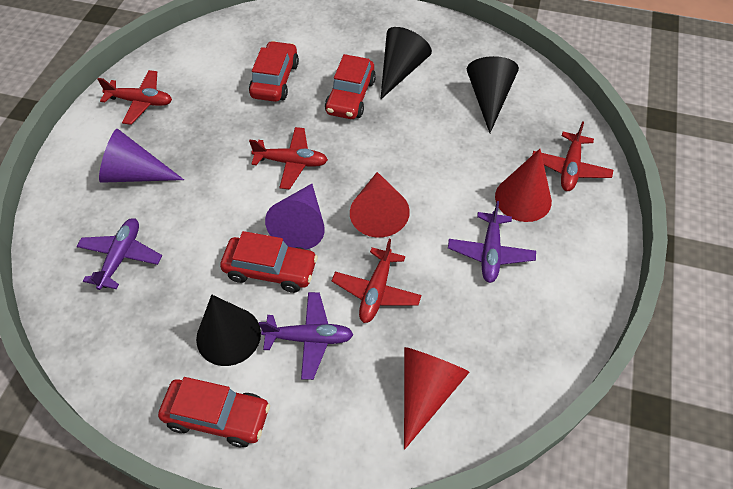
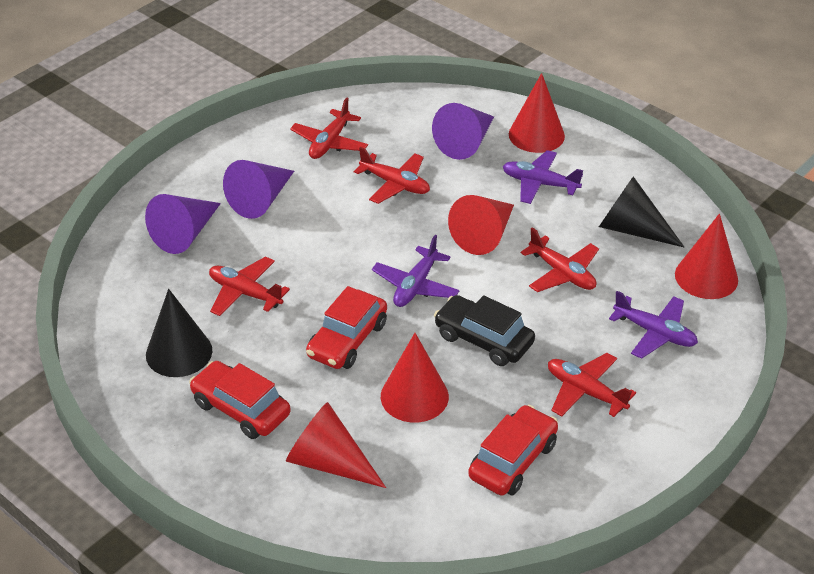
black car: none = 0 -> [434,295,535,366] = 1
black cone: [196,295,261,366] [380,27,432,100] [467,56,519,133] = 3 -> [146,289,212,377] [599,176,684,247] = 2
purple cone: [99,129,184,183] [265,184,325,250] = 2 -> [145,194,221,254] [223,160,294,219] [432,103,494,160] = 3
red car: [158,377,270,447] [220,231,318,293] [249,41,299,102] [325,54,376,119] = 4 -> [189,361,291,439] [306,286,387,369] [468,405,558,496] = 3
red cone: [350,172,410,238] [404,347,469,450] [495,149,552,222] = 3 -> [286,402,386,488] [381,333,449,423] [448,195,514,255] [509,73,565,153] [675,213,738,299] = 5
red plane: [97,70,172,125] [249,127,328,189] [332,239,421,323] [532,121,613,191] = 4 -> [209,256,290,316] [290,98,368,159] [354,147,430,204] [521,227,599,292] [548,353,636,417] = 5

